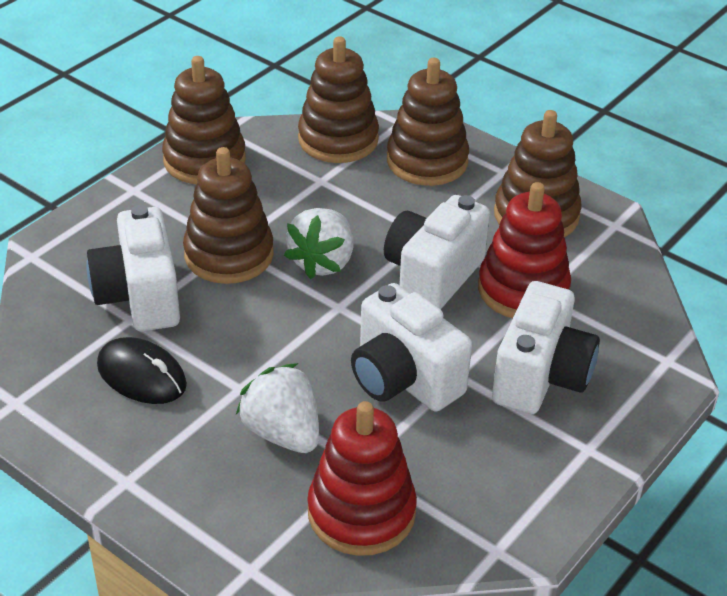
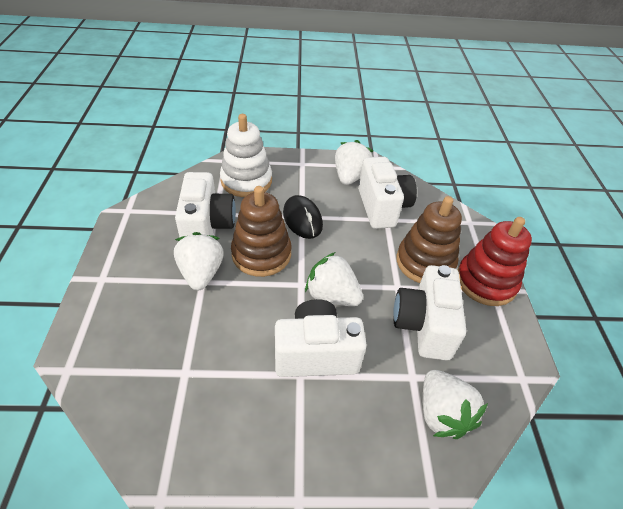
brown stacking toy: [162,56,246,184] [183,147,274,284] [298,36,379,163] [387,58,469,186] [494,110,582,237] = 5 -> [231,186,291,277] [397,196,462,283] = 2
red stacking toy: [307,401,417,556] [478,182,571,318] = 2 -> [458,217,532,306] = 1
white stacking toy: none = 0 -> [220,114,272,197] = 1
white strawberry: [236,363,319,453] [284,208,353,279] = 2 -> [174,232,224,290] [305,252,363,306] [335,140,373,185] [423,370,488,439] = 4

